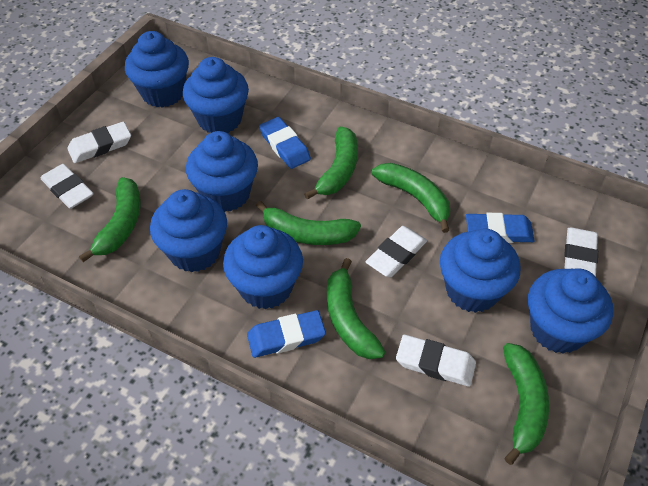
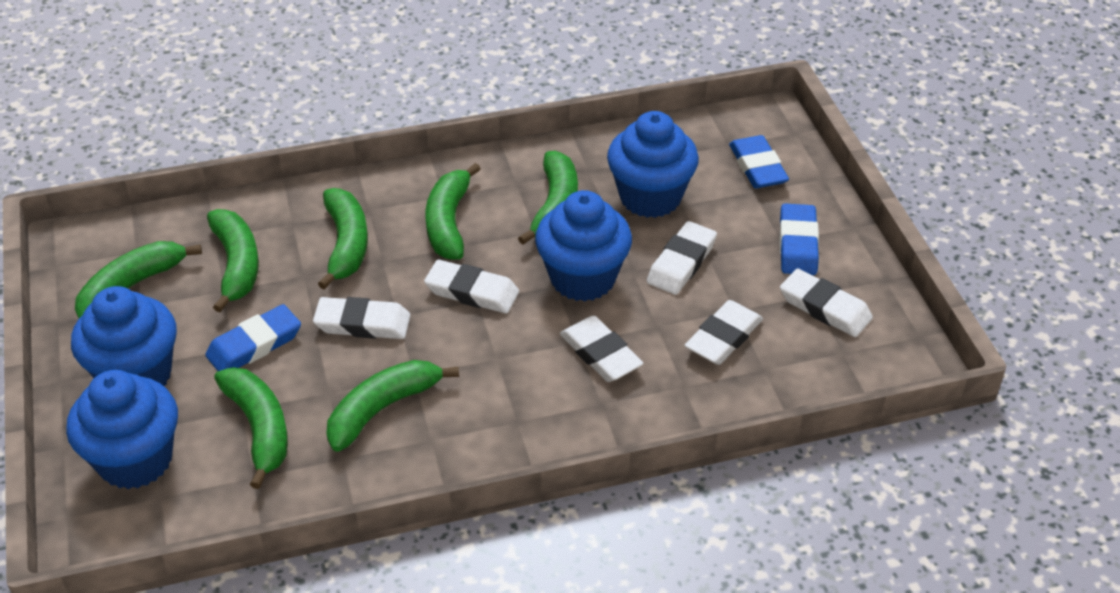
blue cupcake: [125,31,189,108] [150,189,227,272] [183,57,249,133] [186,131,258,212] [223,225,303,309] [440,229,520,313] [528,268,613,354] = 7 -> [66,370,178,489] [71,286,177,386] [535,190,632,301] [607,111,699,218] = 4
green banana: [79,177,141,262] [256,201,361,245] [304,127,358,200] [327,258,385,359] [372,163,450,233] [503,343,549,465] = 6 -> [75,241,202,318] [207,209,259,312] [214,367,288,489] [318,188,368,290] [326,360,459,452] [425,163,481,260] [518,151,578,245] = 7
white eraser: [41,164,94,209] [68,122,131,163] [365,226,427,277] [396,335,476,387] [564,228,598,277] = 5 -> [313,297,411,339] [424,260,519,313] [560,316,643,382] [647,221,717,295] [684,300,763,365] [780,268,873,337] = 6

